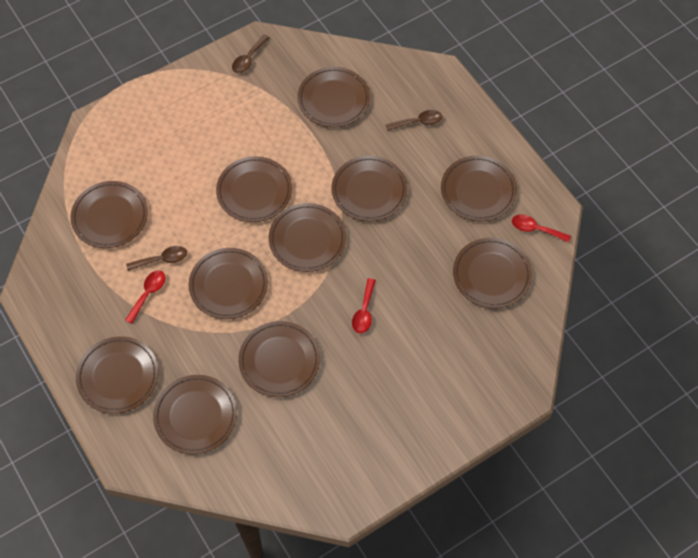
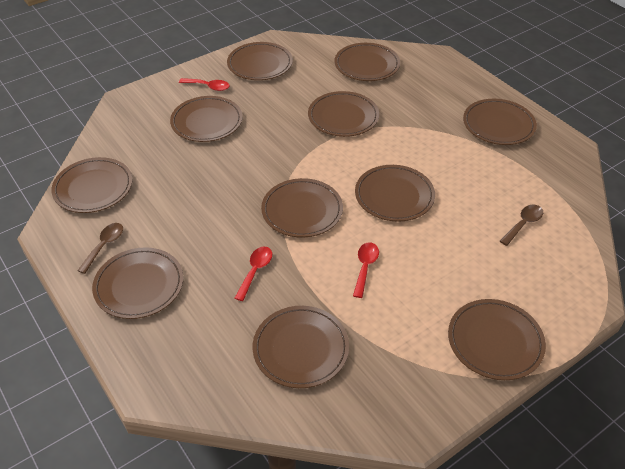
brown spoon: [126,246,187,271] [232,34,270,73] [385,110,442,131] = 3 -> [77,223,123,274] [500,205,543,246] = 2

